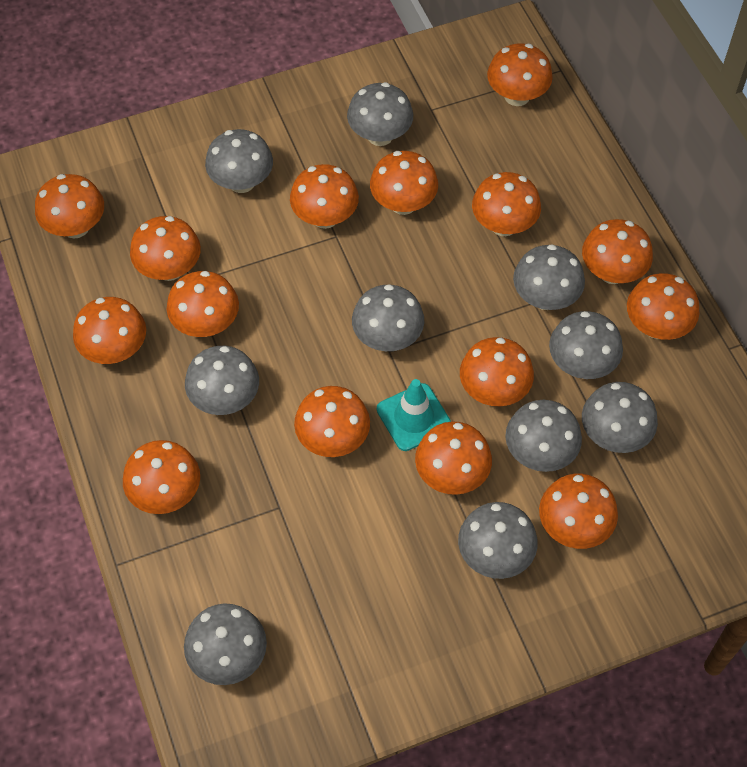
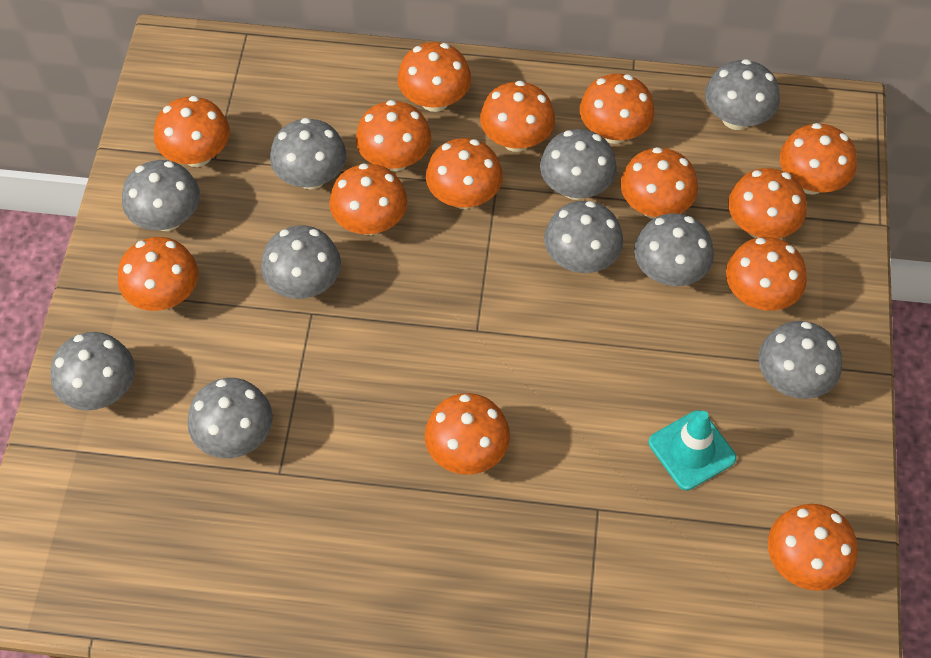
orange mushroom: [35,174,104,239] [73,297,146,364] [123,440,200,514] [130,216,201,281] [167,271,239,337] [290,164,359,229] [294,386,370,457] [370,151,438,215] [415,422,492,495] [460,337,534,406] [472,172,541,236] [487,43,553,106] [539,474,618,549] [582,219,653,284] [627,273,699,340] = 15 -> [118,237,198,311] [154,96,230,167] [329,163,407,235] [356,100,431,172] [397,42,471,112] [425,393,510,475] [426,138,503,209] [480,81,555,152] [580,74,654,144] [620,147,698,219] [726,237,807,311] [728,168,807,238] [768,504,858,591] [780,123,857,195] = 14

